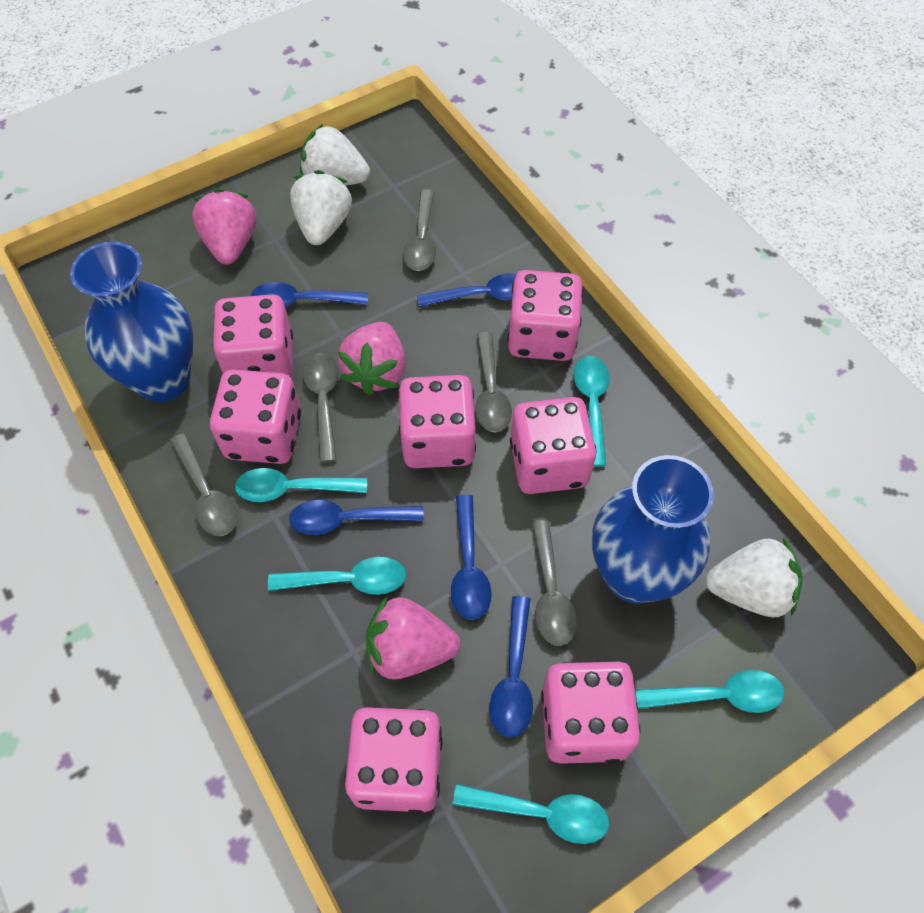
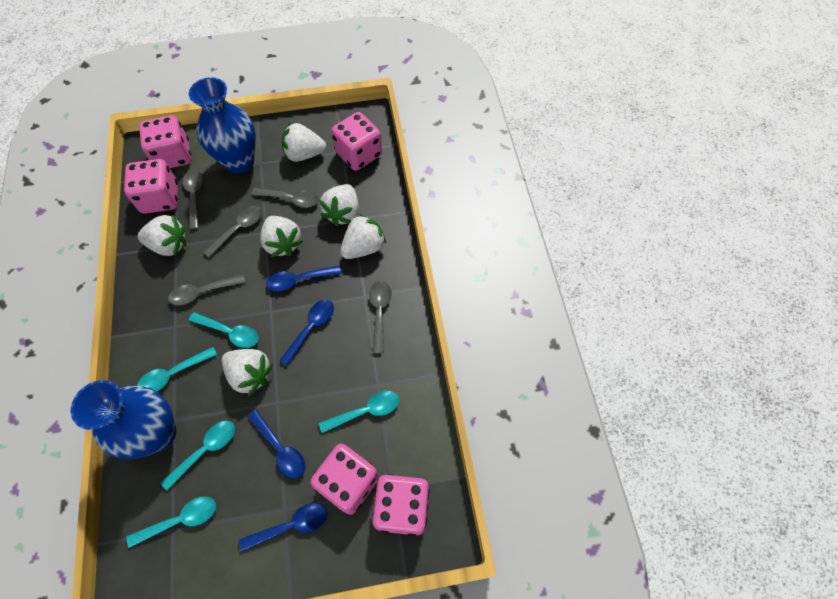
blue spoon: [251,282,368,307] [289,500,424,535] [417,273,517,307] [451,495,492,620] [490,596,533,738] = 5 -> [239,503,328,552] [247,410,305,479] [266,265,342,291] [279,300,334,366] = 4
pink dice: [210,369,301,464] [213,294,293,378] [344,707,443,813] [399,375,477,468] [508,270,583,361] [510,397,597,494] [541,661,640,764] = 7 -> [124,159,178,214] [139,115,191,168] [310,444,379,515] [331,112,382,171] [372,474,429,536] = 5
pink strawberry: [192,189,256,264] [338,322,406,395] [366,596,460,680] = 3 -> none = 0
white strawberry: [290,170,352,245] [300,124,370,186] [706,537,803,617] = 3 -> [138,215,186,256] [222,349,273,396] [260,216,303,257] [281,123,326,162] [319,184,359,226] [340,214,386,259] = 6

